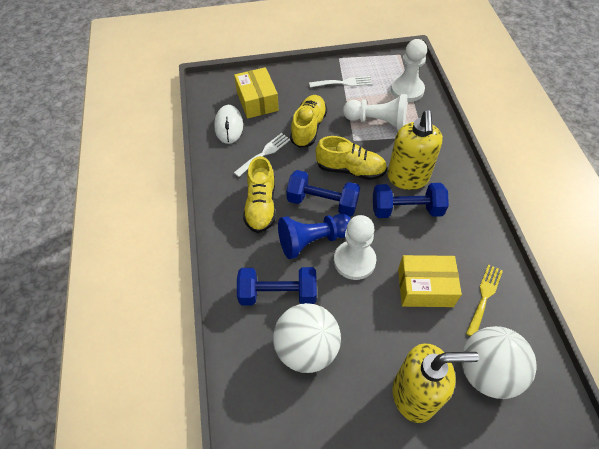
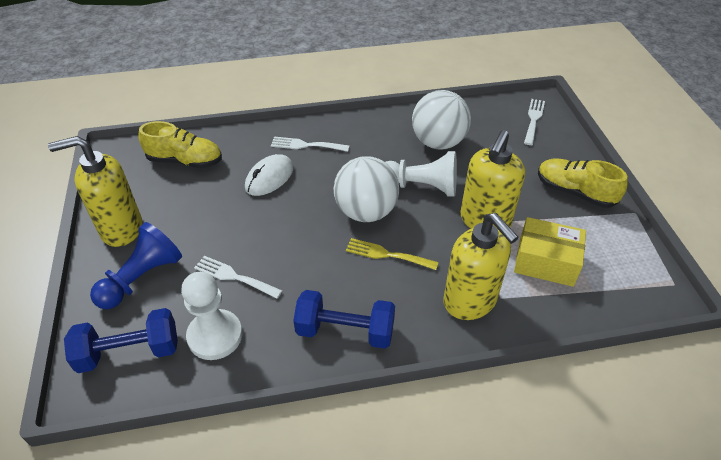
blue dumbbell: [237,267,317,306] [286,170,360,217] [373,183,449,218] = 3 -> [64,308,178,373] [293,290,395,349] = 2
white fork: [234,133,290,177] [309,76,372,87] = 2 -> [194,256,282,299] [271,136,349,152] [524,99,545,145] = 3
white pawn: [334,215,376,280] [343,94,407,131] [391,39,427,102] = 3 -> [181,272,242,360] [385,151,457,197] = 2
yellow box: [234,67,279,118] [398,255,462,307] = 2 -> [514,217,586,287] = 1
yellow shoe: [243,156,276,233] [290,95,327,148] [316,136,387,180] = 3 -> [138,121,222,168] [538,159,628,208] = 2
yellow soap dispenser: [387,110,443,190] [392,343,479,423] = 2 -> [48,136,142,247] [443,213,519,320] [461,130,525,229] = 3

